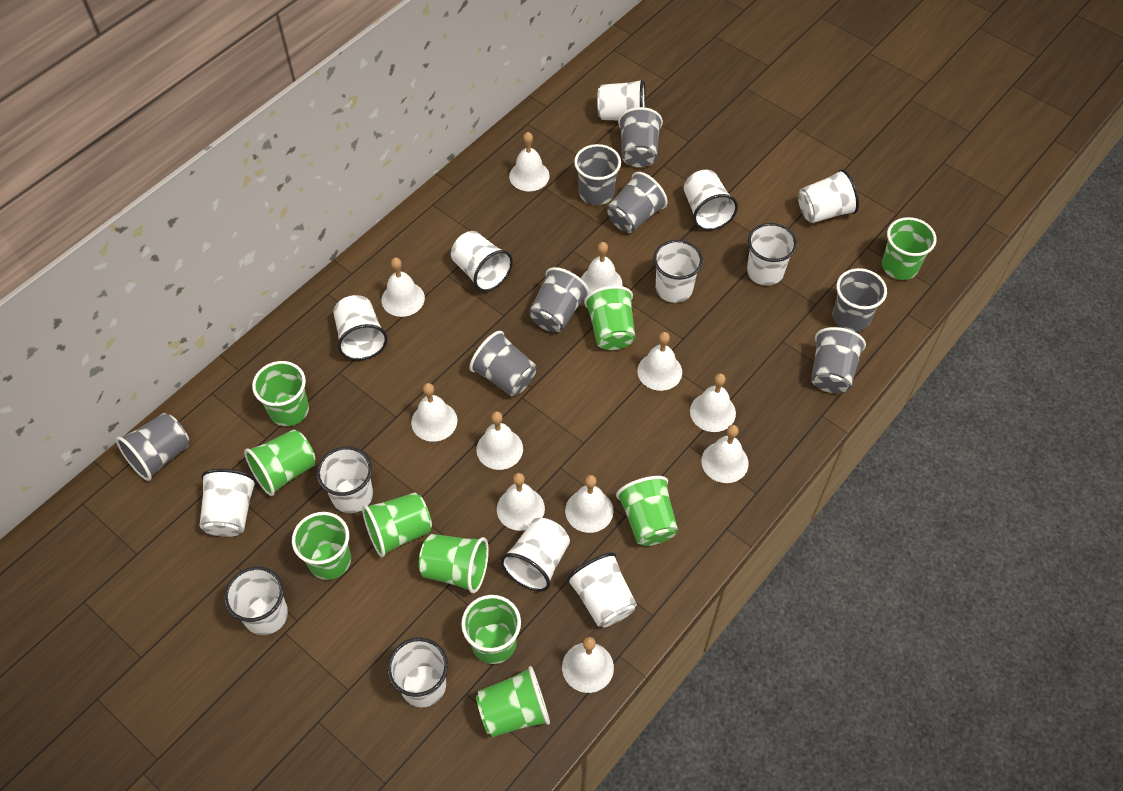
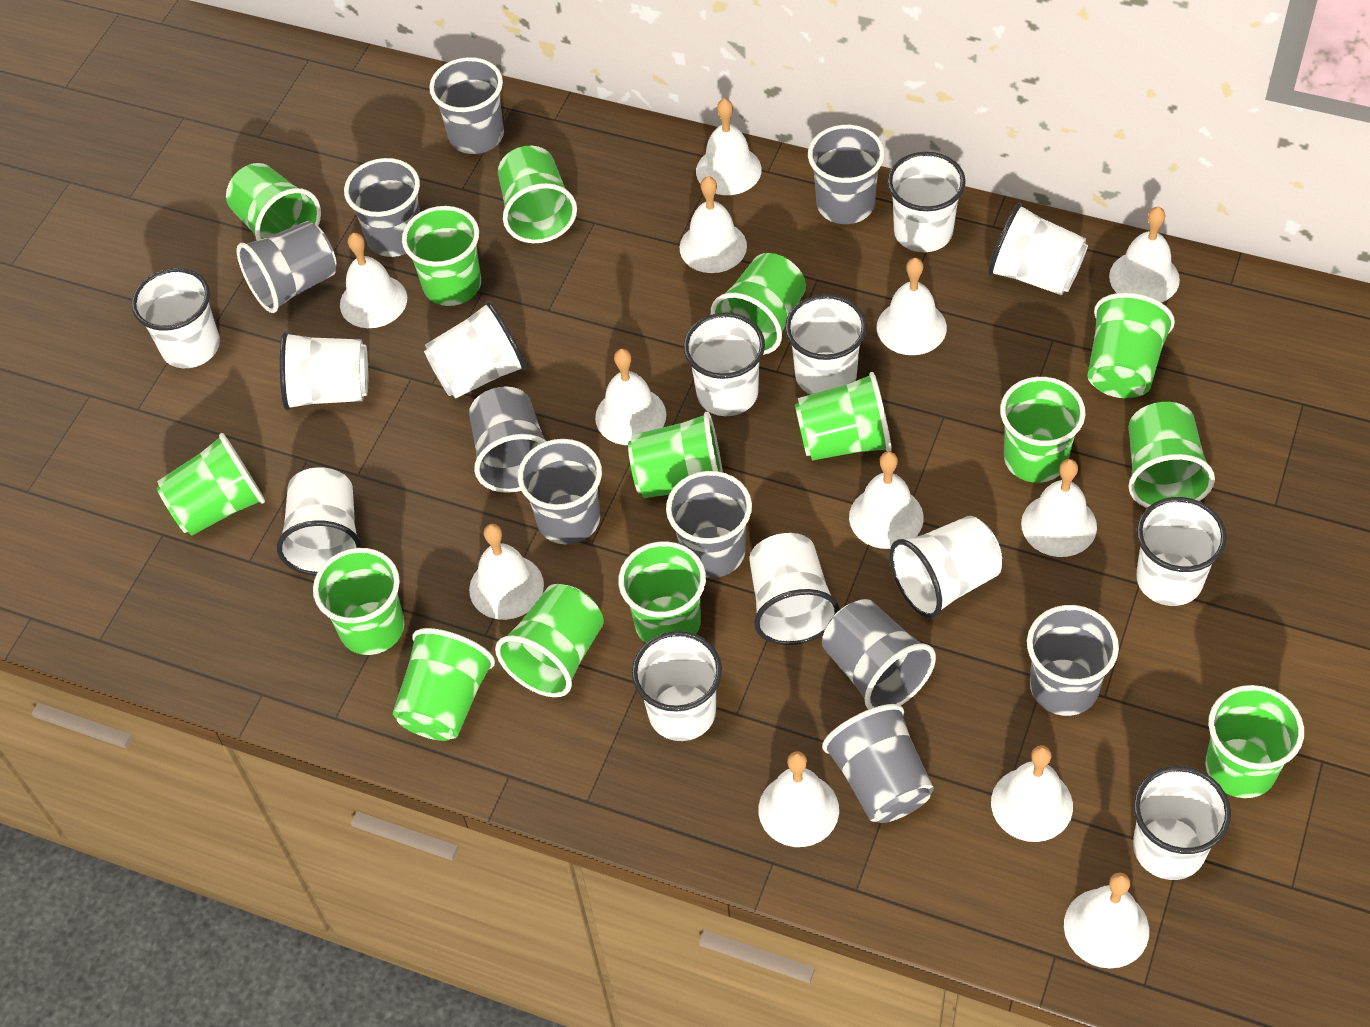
green cup: [244,429,316,496] [252,361,309,426] [292,512,351,580] [362,492,432,557] [419,534,489,593] [461,595,521,664] [476,666,550,737] [584,286,636,350] [616,476,678,546] [882,217,937,280] = 10 -> [156,433,265,536] [226,163,321,240] [313,548,404,655] [393,628,495,741] [402,206,481,306] [495,584,604,697] [498,146,577,243] [618,541,706,643] [628,411,723,498] [711,253,806,355] [795,372,892,460] [1000,377,1085,483] [1087,293,1175,398] [1129,402,1215,508] [1205,685,1304,798] = 15
grey cup: [116,413,189,481] [469,331,536,396] [529,267,589,332] [574,144,621,205] [607,172,668,233] [618,107,663,167] [811,327,866,393] [833,268,887,332] = 8 -> [236,221,337,313] [344,158,420,257] [429,57,504,154] [469,386,546,493] [518,439,602,545] [666,471,752,578] [808,125,885,224] [822,599,936,710] [822,704,934,823] [1027,605,1119,716] = 10
white bell: [382,258,425,317] [411,383,458,442] [476,411,523,470] [497,473,545,531] [509,132,550,191] [562,637,614,693] [565,475,613,533] [581,242,622,293] [637,332,682,391] [690,373,736,432] [701,425,748,483] = 11 -> [340,233,407,328] [469,524,544,620] [595,349,666,445] [680,176,747,273] [696,98,762,195] [758,751,839,847] [849,451,924,549] [877,258,947,355] [991,745,1073,842] [1021,459,1097,557] [1064,872,1149,968] [1109,207,1180,303] = 12

